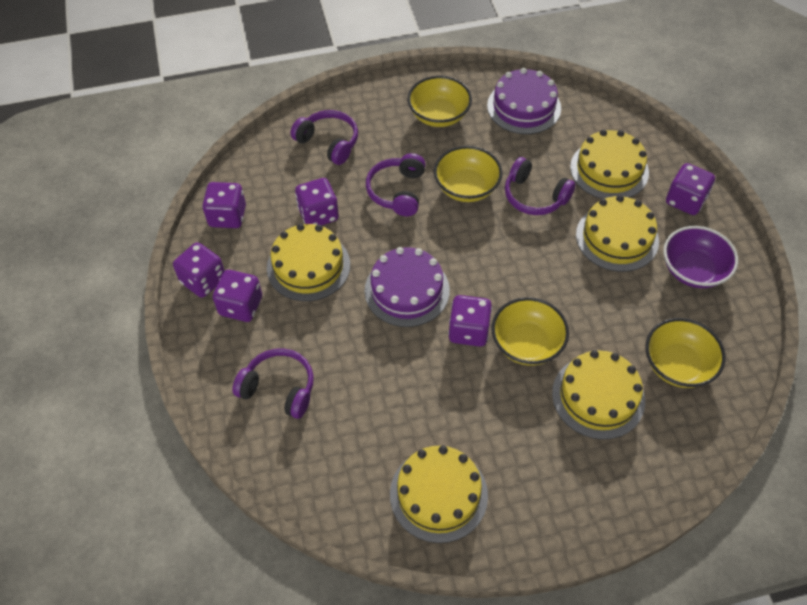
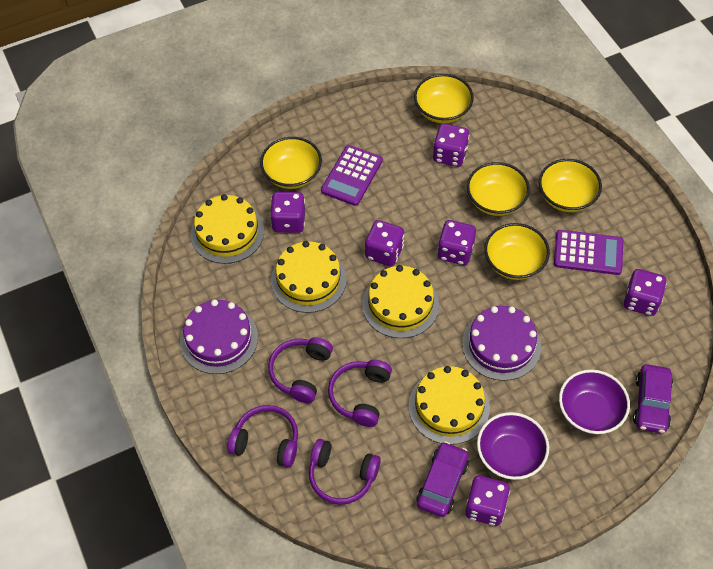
purple bowl: [663,226,738,288] = 1 -> [477,412,549,480] [559,370,630,434] = 2
purple calculator: none = 0 -> [321,145,383,206] [554,230,623,275] = 2
purple car: none = 0 -> [417,441,469,517] [633,364,673,433] = 2
yellow bowl: [408,76,472,127] [434,146,502,202] [491,297,569,366] [645,318,726,388] = 4 -> [260,137,322,189] [414,74,474,123] [467,162,530,216] [484,223,550,280] [539,159,602,212] = 5
yellow cake: [267,224,350,301] [390,445,488,543] [552,350,645,439] [570,130,649,199] [576,195,659,272] = 5 -> [191,194,264,264] [271,241,347,313] [362,265,439,338] [409,366,490,445] = 4

